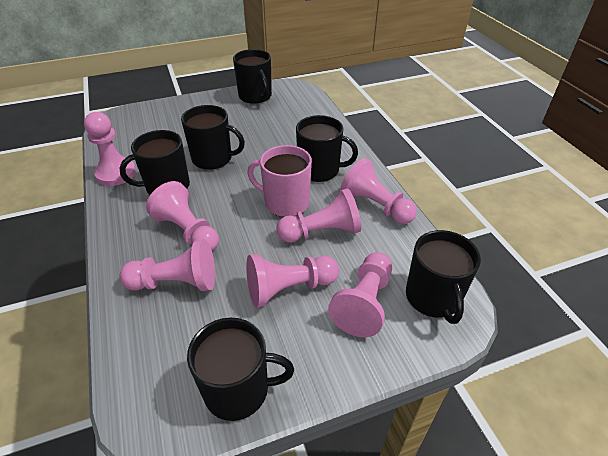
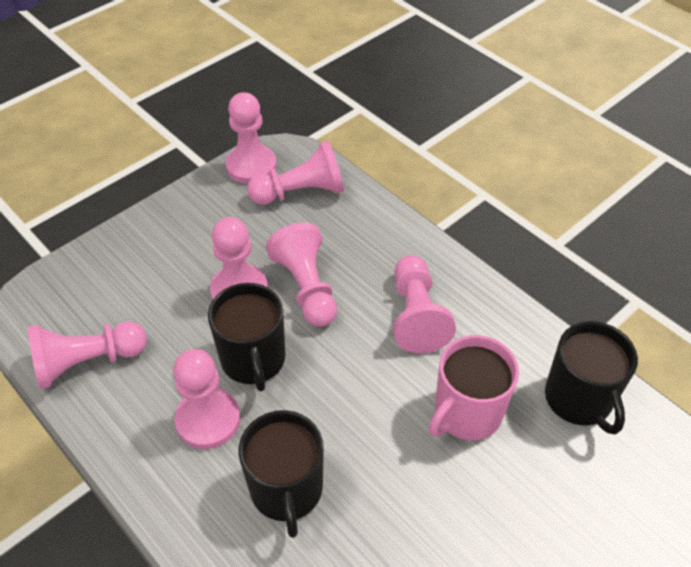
black mug: [119,130,190,195] [181,105,245,170] [187,317,294,421] [233,49,272,104] [296,115,358,182] [406,230,481,324] = 6 -> [208,283,285,391] [239,410,324,538] [545,321,638,434] = 3

